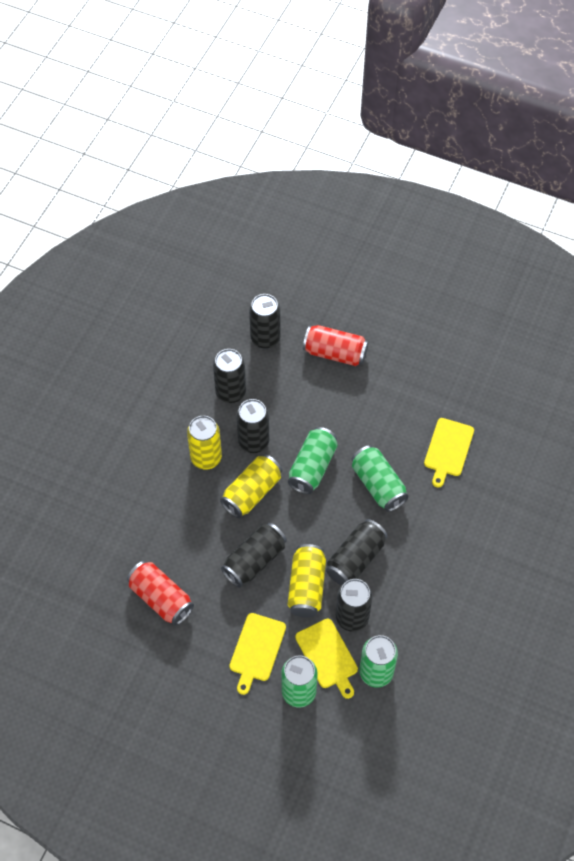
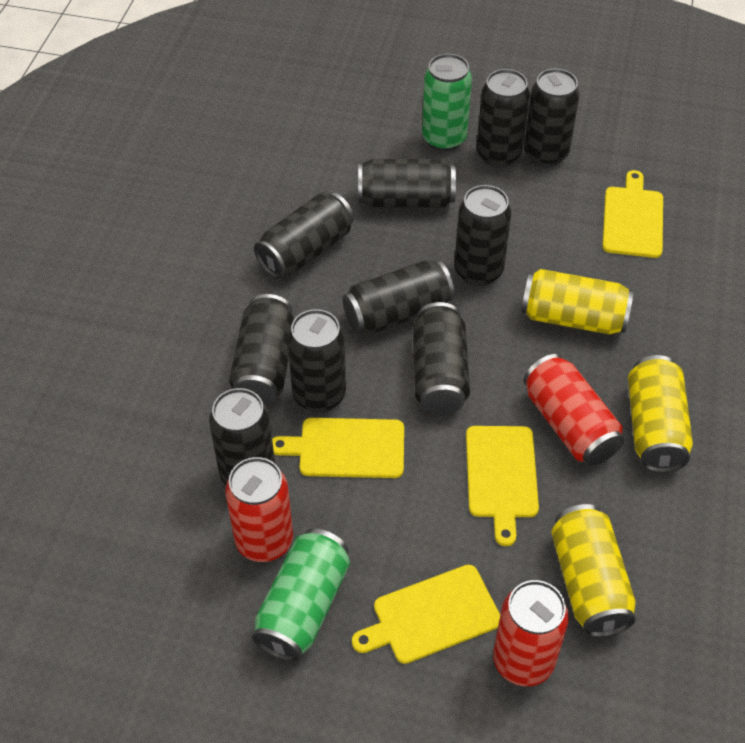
black can: [213,349,246,403] [221,523,287,588] [236,399,269,453] [249,294,281,349] [326,519,388,585] [336,579,372,632] = 6 -> [209,388,275,485] [229,294,294,404] [254,192,354,279] [287,309,346,413] [343,260,454,335] [358,159,456,208] [413,302,470,415] [455,185,511,286] [477,69,530,167] [524,69,580,167] = 10
green can: [281,655,318,707] [288,427,338,494] [351,445,409,512] [359,635,398,688] = 4 -> [252,528,350,662] [422,54,472,151] = 2
red can: [127,561,194,626] [303,325,369,366] = 2 -> [225,457,293,562] [493,580,569,686] [523,354,624,466] = 3
yellow cutting board: [229,613,286,695] [295,618,358,699] [424,418,474,488] = 3 -> [272,418,404,478] [352,565,500,664] [466,426,539,546] [602,170,663,258] = 4

